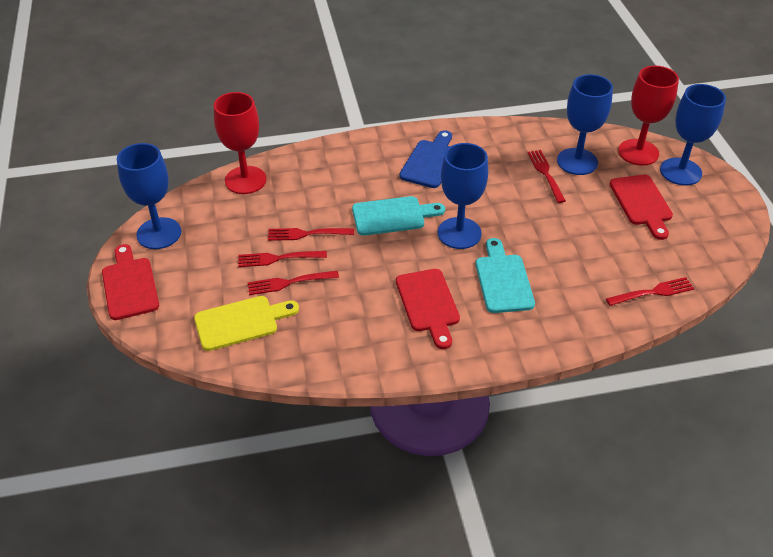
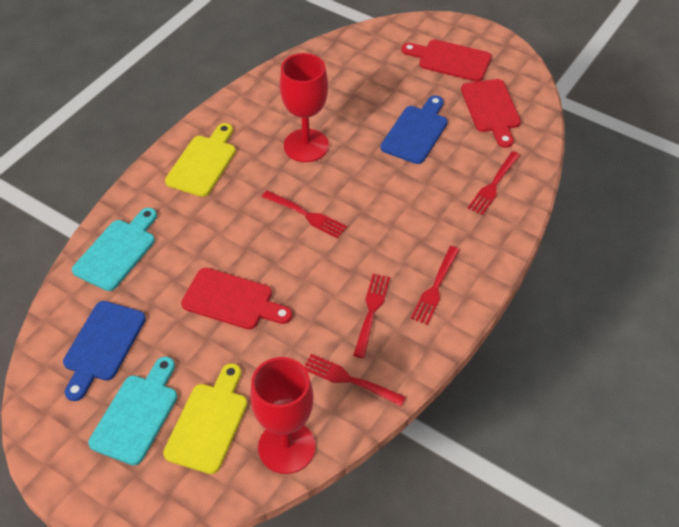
blue cutting board: [399,130,452,188] = 1 -> [63,301,146,401] [381,95,447,164] = 2
blue goblet: [117,143,181,249] [437,143,488,249] [557,74,613,175] [660,84,726,185] = 4 -> none = 0
yellow cutting board: [194,296,299,351] = 1 -> [163,363,247,474] [165,123,236,197] = 2

